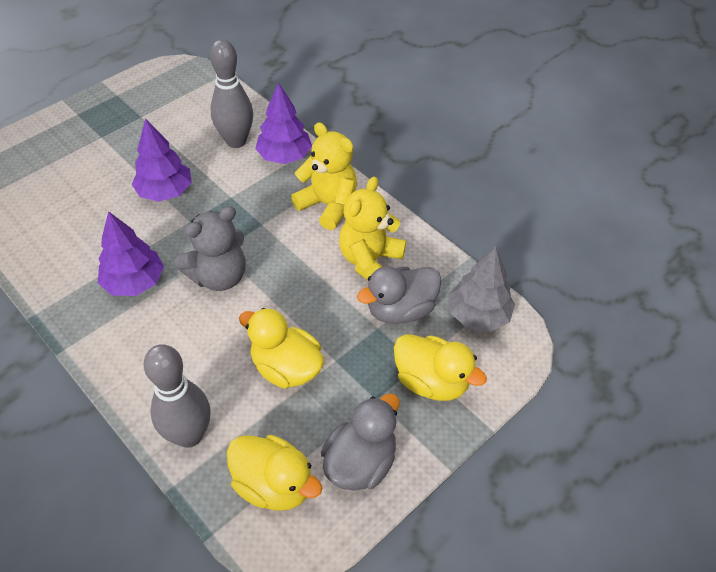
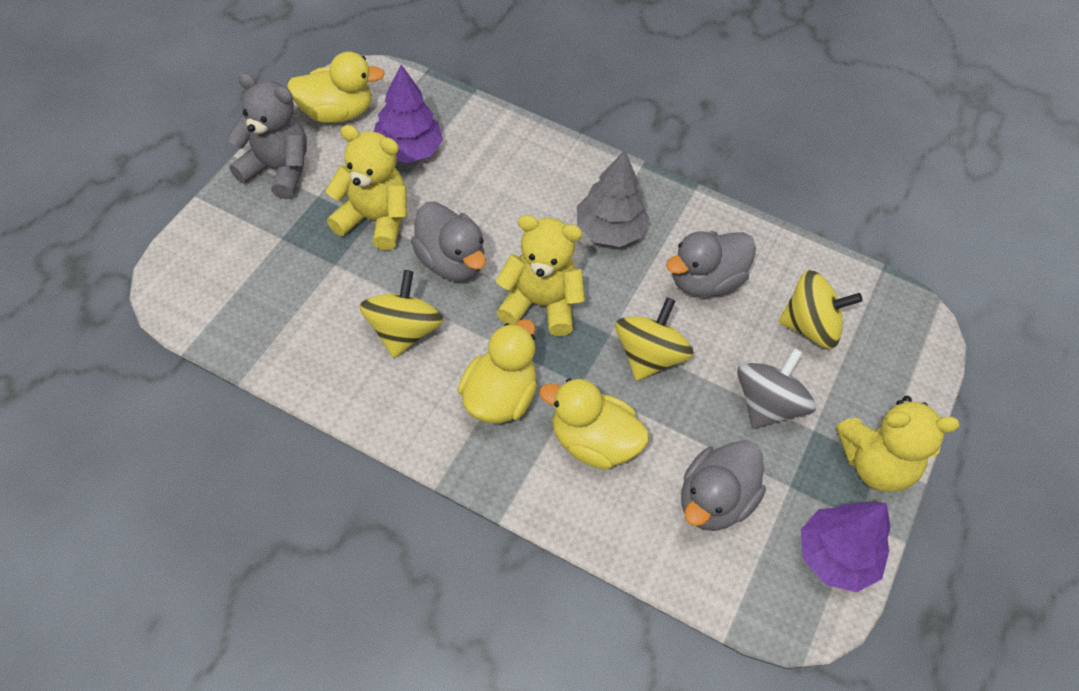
grey bowling pin: [143,344,210,448] [210,39,253,148] = 2 -> none = 0
grey duck: [321,394,400,491] [357,266,442,324] = 2 -> [411,201,486,281] [666,231,756,297] [681,440,766,531] = 3
grey spinning top: none = 0 -> [737,348,816,429] = 1
purple tree: [98,211,164,296] [132,119,192,202] [255,82,312,164] = 3 -> [374,64,443,163] [801,502,890,592] = 2
yellow spinning top: none = 0 -> [359,270,444,358] [615,297,694,381] [778,270,863,349] = 3
yellow teddy bear: [291,122,357,230] [339,177,406,280] = 2 -> [325,125,407,251] [495,215,585,336] [836,396,960,492] = 3

